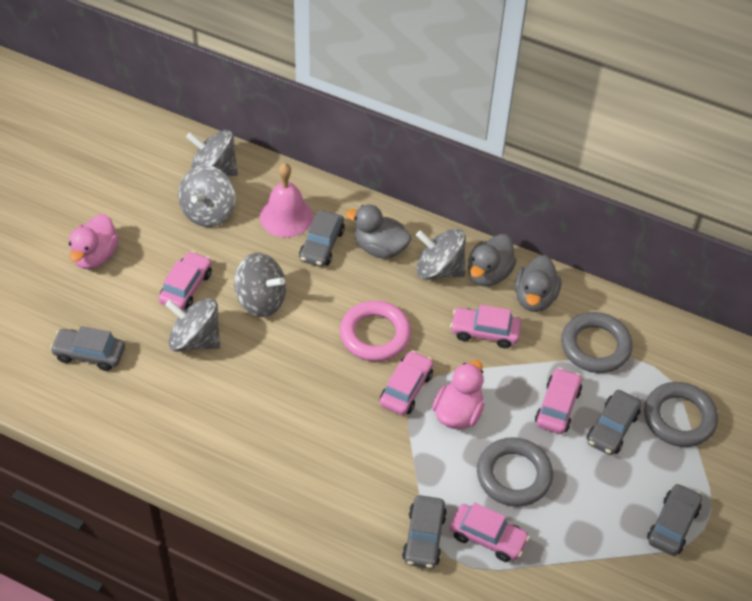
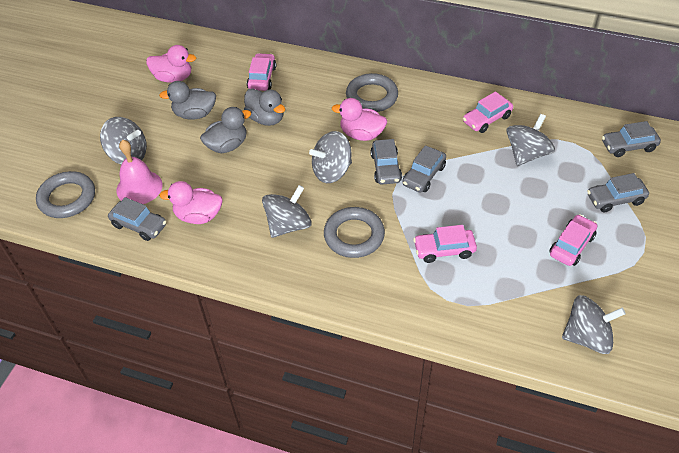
pink car: [158,251,212,310] [380,350,433,415] [450,305,521,348] [450,502,530,562] [535,368,582,434] = 5 -> [247,53,276,91] [413,225,477,263] [463,91,513,133] [549,214,597,266] = 4
pink duck: [69,214,119,269] [432,360,484,429] = 2 -> [146,45,196,83] [159,181,223,224] [332,98,387,141] = 3
pink ring: [340,301,411,361] = 1 -> none = 0

